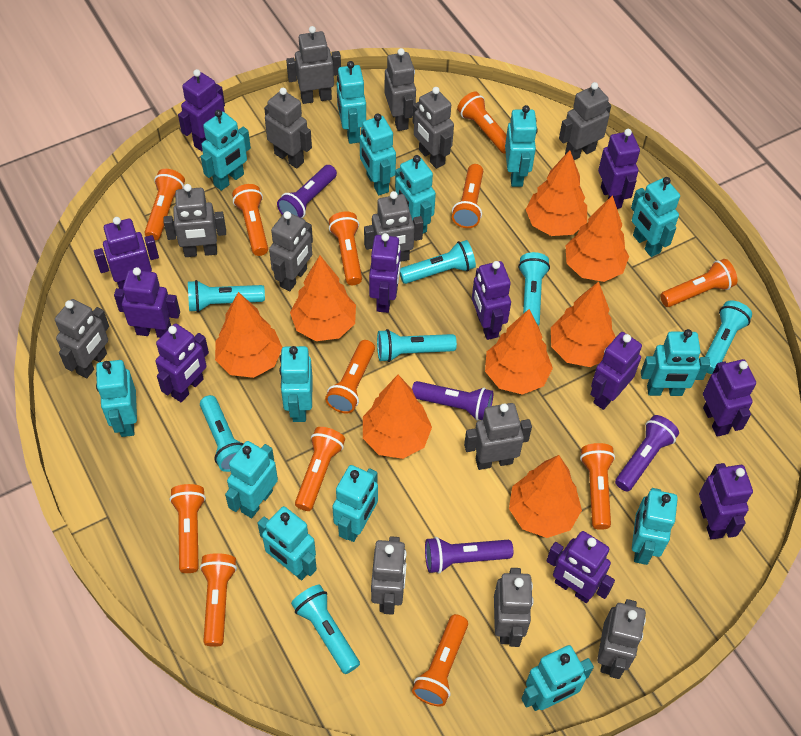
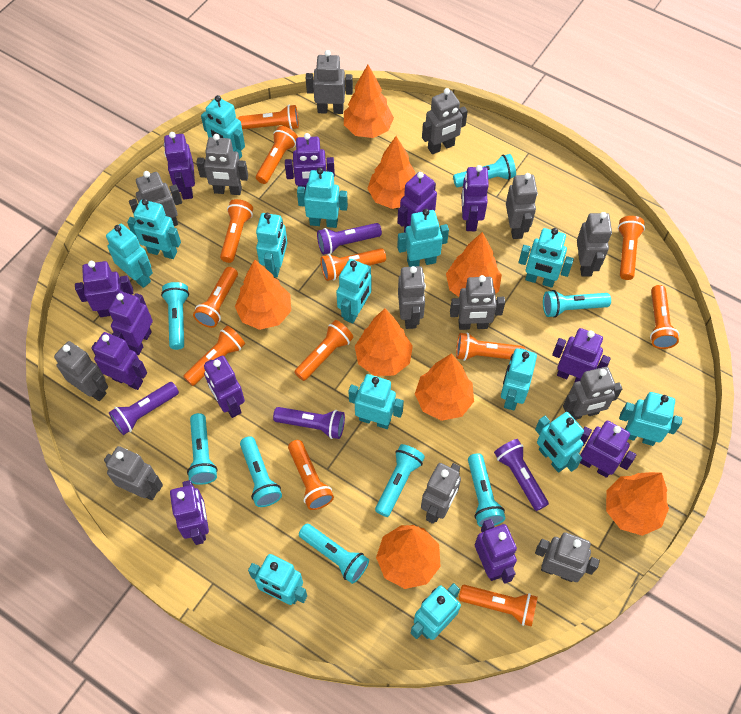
purple robot: [94,217,159,289] [114,267,180,338] [155,324,209,402] [178,69,225,151] [369,233,401,313] [472,261,511,340] [546,531,615,603] [590,332,642,410] [598,129,640,209] [699,463,753,540] [703,359,756,437] = 11 -> [75,261,133,317] [91,332,147,390] [109,291,153,355] [164,132,195,199] [170,480,209,545] [204,355,245,418] [285,133,335,191] [397,172,437,232] [462,165,489,231] [475,519,517,584] [552,328,611,382] [580,421,636,478] = 12
turquoise flashlight: [188,280,265,312] [200,395,243,472] [291,585,360,674] [377,329,457,362] [400,240,476,284] [518,252,550,326] [705,301,752,374] = 7 -> [161,282,189,350] [187,413,218,485] [240,436,282,507] [299,524,369,584] [375,444,425,517] [453,154,516,187] [468,453,505,527] [543,290,611,318] = 8

